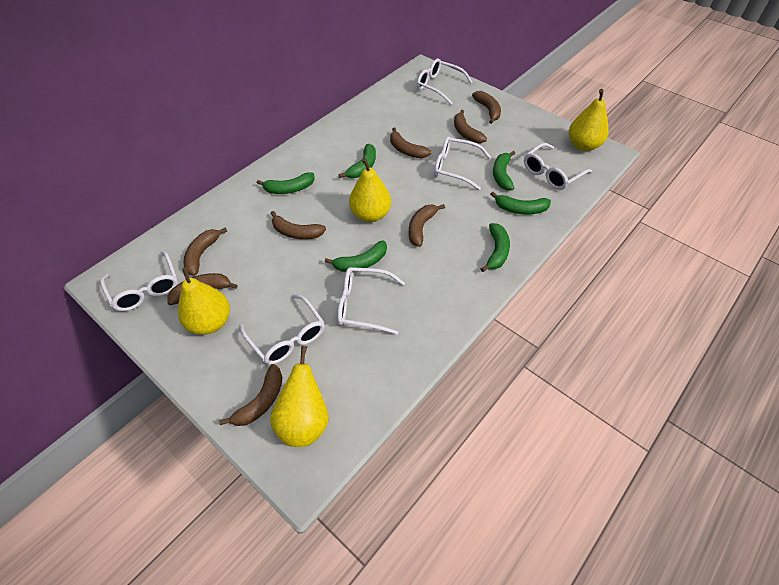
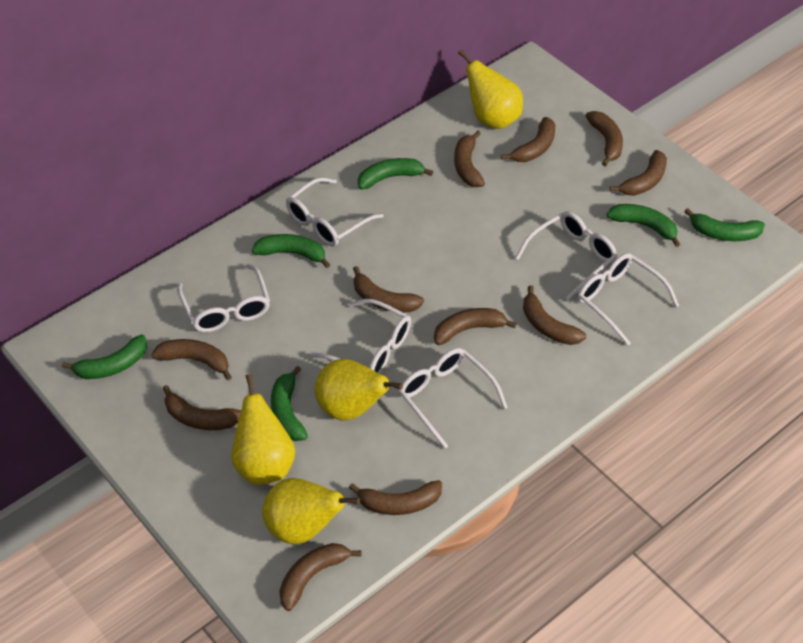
brown banana: [167,273,238,305] [183,227,227,276] [219,364,283,426] [271,211,326,239] [390,128,432,158] [409,204,445,247] [454,110,487,143] [472,91,501,124] = 8 -> [151,339,232,380] [163,385,241,430] [279,543,362,611] [349,480,442,515] [353,266,424,312] [434,308,517,345] [454,131,485,187] [501,117,555,162] [523,285,586,345] [585,111,623,166] [609,150,667,196] = 11

